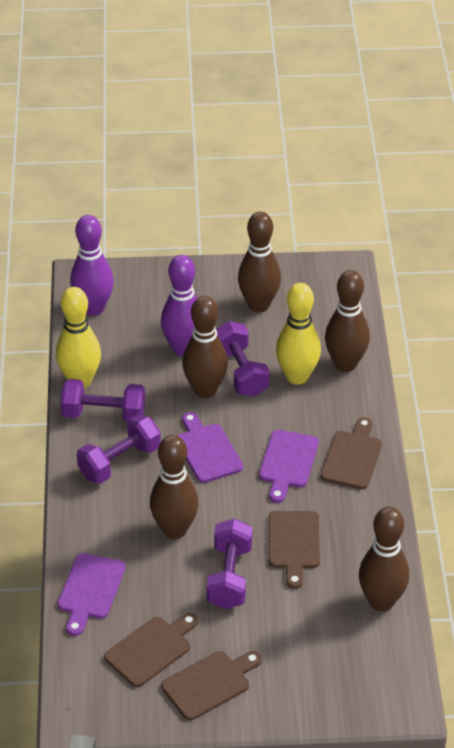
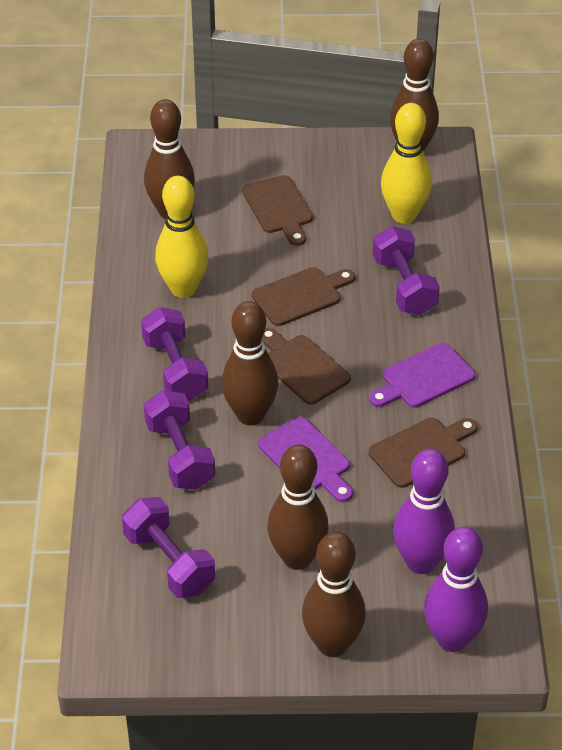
purple cutting board: [58,553,126,636] [178,412,243,483] [259,430,319,503] = 3 -> [258,417,353,502] [369,343,475,408] = 2

